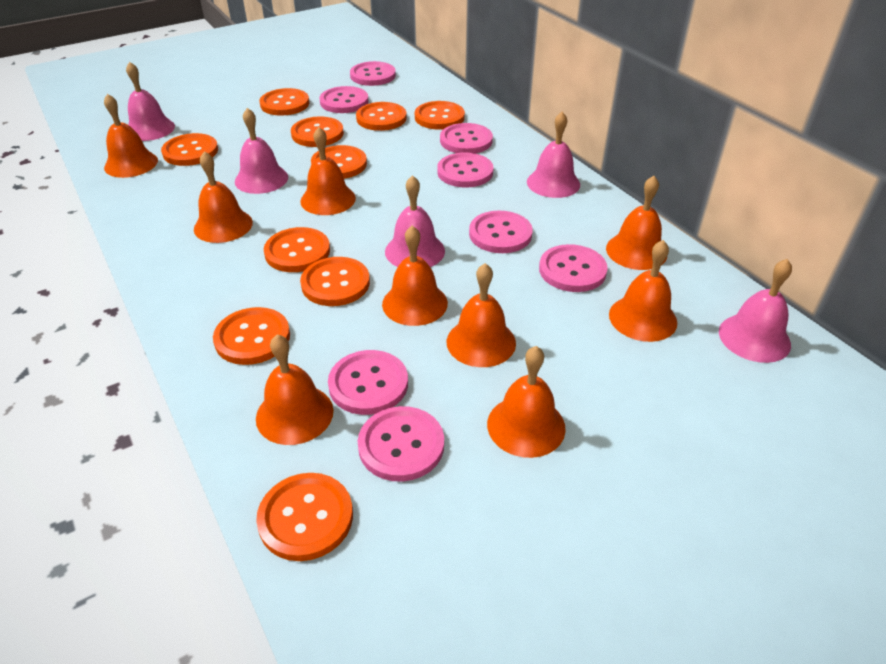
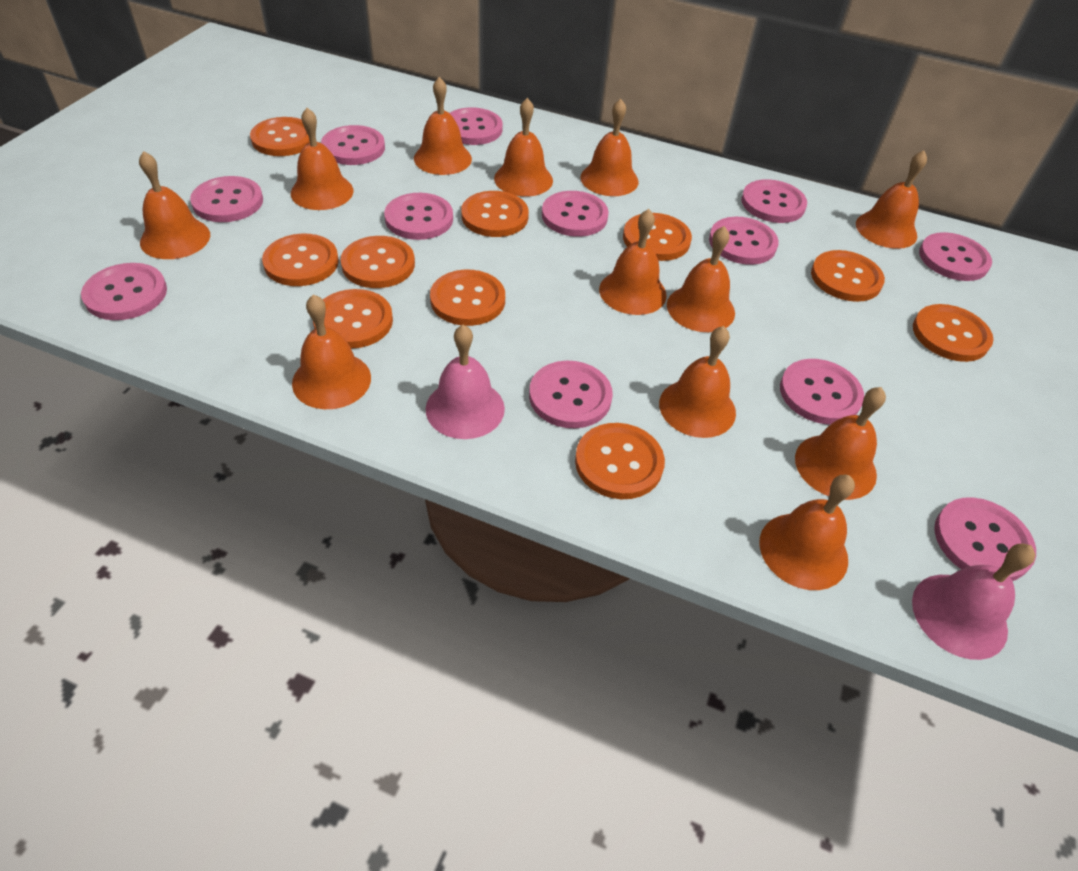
orange bell: [104,94,158,178] [194,151,253,243] [256,334,334,445] [300,127,356,215] [382,226,448,326] [447,263,516,367] [487,346,566,458] [606,176,667,270] [609,240,677,342] = 9 -> [139,151,210,259] [291,108,354,210] [292,294,371,409] [414,77,472,175] [494,98,553,197] [580,99,638,196] [599,209,667,315] [659,326,736,438] [667,226,735,332] [759,474,855,590] [795,387,886,500] [856,151,927,249] = 12
pink bell: [126,62,175,141] [235,108,288,194] [385,175,445,267] [527,112,580,198] [719,259,792,363] = 5 -> [426,325,505,439] [912,544,1035,660] = 2
pink button: [320,86,369,113] [328,350,408,415] [350,61,396,86] [357,406,444,482] [437,153,494,187] [440,123,493,153] [469,211,532,253] [539,244,608,292] = 8 -> [81,263,167,320] [190,176,263,222] [321,125,385,165] [384,193,453,240] [450,107,503,145] [529,361,613,428] [542,191,609,237] [709,217,779,265] [741,179,807,223] [780,359,864,424] [919,232,992,281] [934,497,1036,581] = 12

